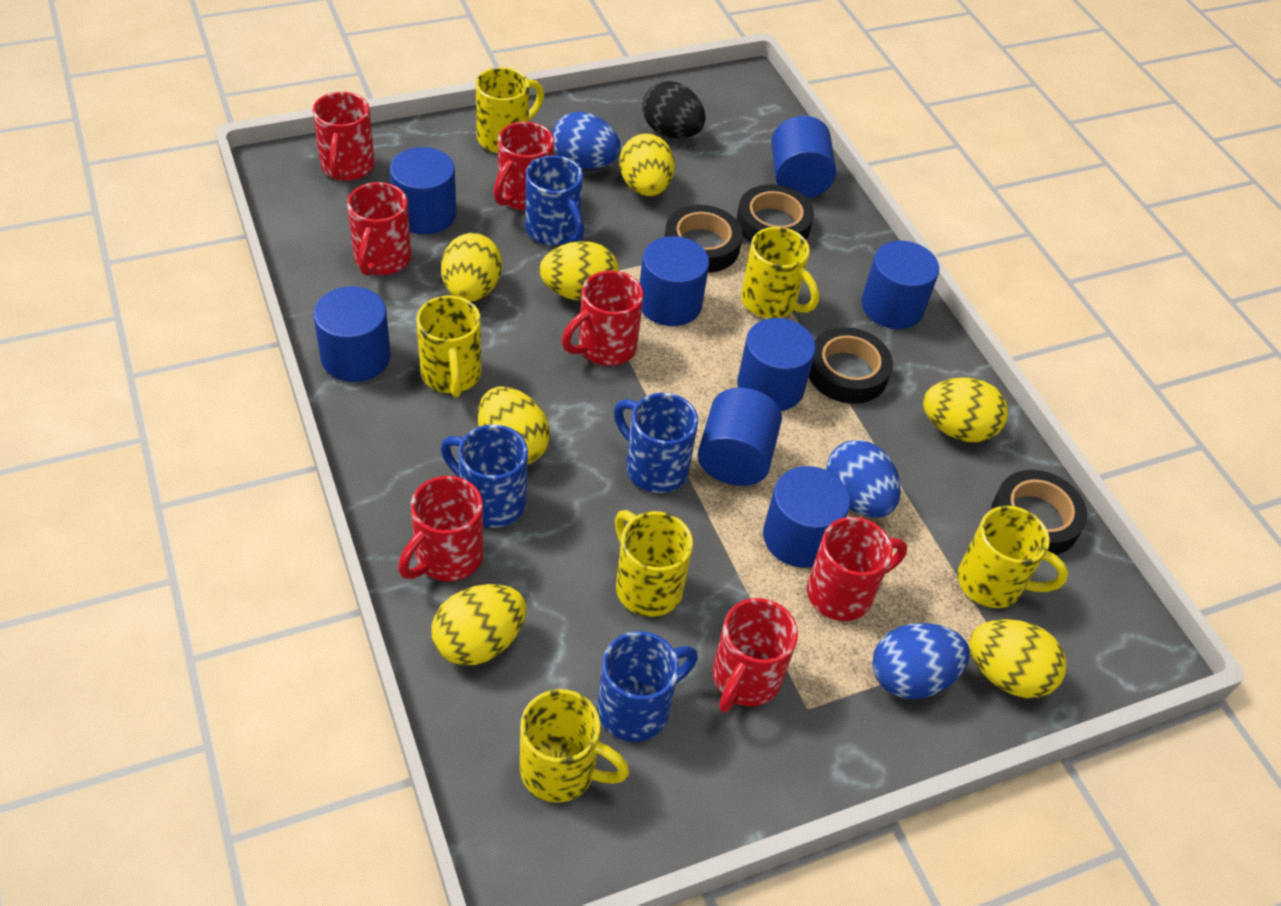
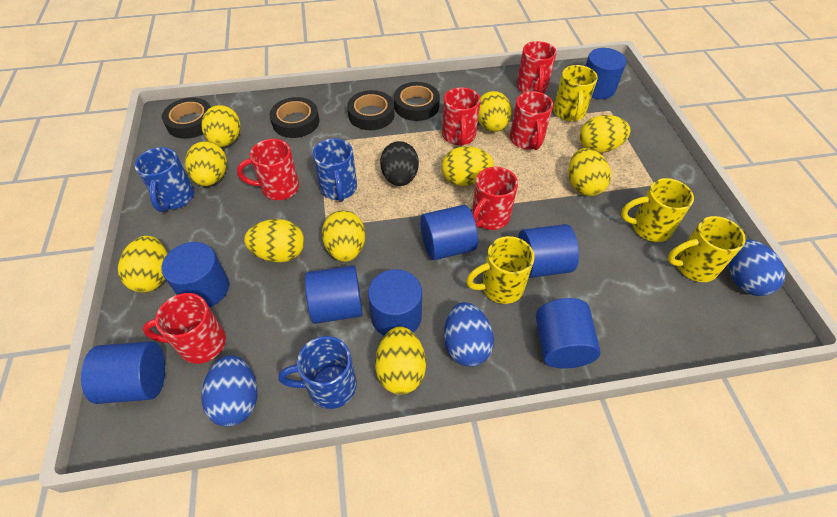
blue mug: [441,424,528,528] [525,155,584,246] [597,631,698,742] [614,393,698,493] = 4 -> [135,147,194,212] [279,336,357,409] [313,138,357,202] = 3
red mug: [313,92,375,181] [347,182,411,276] [398,476,484,581] [494,122,554,211] [562,271,644,366] [712,598,798,713] [807,517,907,621] = 7 -> [143,293,226,364] [237,139,299,200] [442,87,480,146] [472,167,518,230] [510,91,553,150] [517,41,557,93] = 6
yellow egg: [431,584,526,665] [441,233,502,302] [478,386,550,464] [539,241,619,301] [619,133,675,196] [923,377,1008,442] [969,619,1066,698] = 7 -> [118,236,167,292] [185,141,227,186] [201,105,241,147] [244,219,304,263] [322,210,365,262] [375,327,426,394] [442,146,494,186] [478,91,511,132] [569,148,611,196] [580,115,631,153] = 10
yellow mug: [416,296,482,397] [475,67,544,153] [520,689,630,803] [615,510,693,617] [741,227,819,318] [957,506,1068,608] = 6 -> [466,236,535,304] [553,65,598,121] [621,178,694,242] [668,216,746,282] = 4

